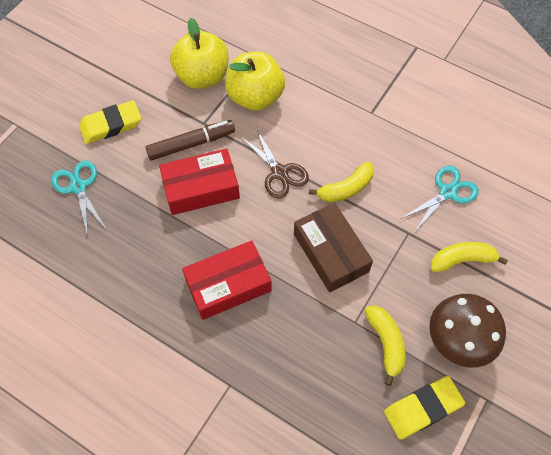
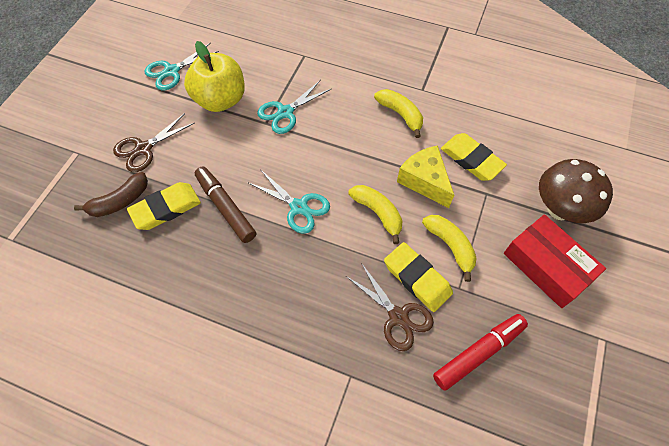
brown banana: none = 0 -> [74,172,148,217] = 1
brown box: [294,203,373,293] = 1 -> none = 0
brown scissors: [241,128,309,198] = 1 -> [113,113,194,172] [346,263,434,351] = 2
red box: [159,148,240,215] [182,240,272,320] = 2 -> [504,214,606,308] = 1
red marker: none = 0 -> [433,314,528,391] = 1
turquoise scissors: [51,160,106,237] [401,166,479,233] = 2 -> [145,42,219,90] [249,169,330,234] [257,80,331,134] = 3
yellow apple: [170,18,229,89] [225,51,285,111] = 2 -> [184,41,245,112] = 1
yellow cheese: none = 0 -> [397,146,454,208] = 1
yellow eraser: [79,100,141,144] [384,376,465,440] = 2 -> [127,182,201,230] [384,242,453,312] [441,133,507,181] = 3

